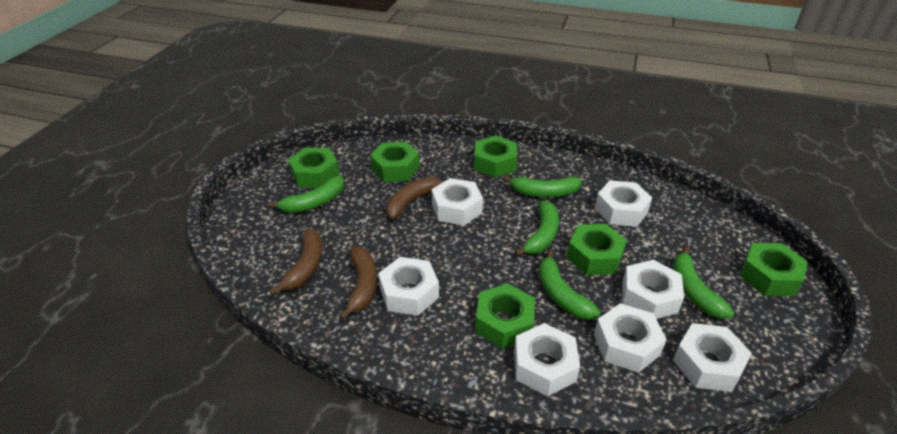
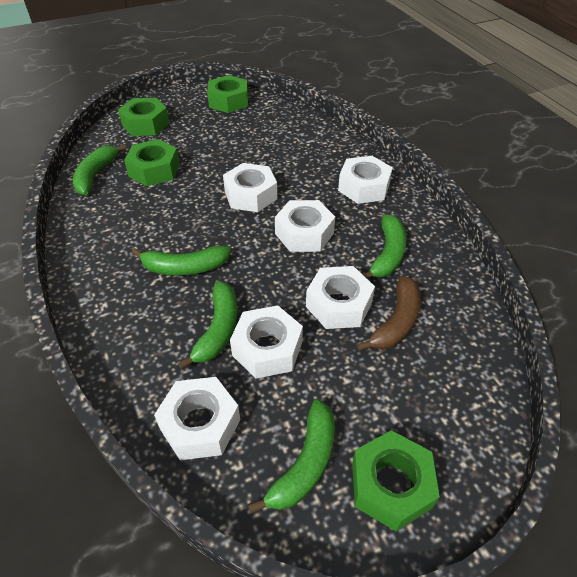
brown banana: [269,229,322,296] [339,247,377,320] [386,177,444,219] = 3 -> [357,275,421,351] = 1
green nut: [288,148,339,188] [370,142,420,182] [474,136,517,178] [475,284,535,349] [567,224,627,275] [740,243,808,296] = 6 -> [118,98,169,136] [124,139,180,186] [207,75,248,113] [352,430,440,531] = 4
white nut: [378,257,439,316] [432,178,483,225] [514,323,580,396] [594,303,666,373] [595,180,652,227] [622,260,684,319] [673,323,752,392] = 7 -> [154,377,240,460] [223,163,277,212] [230,306,303,379] [275,200,335,252] [306,266,375,329] [338,156,393,204] = 6

